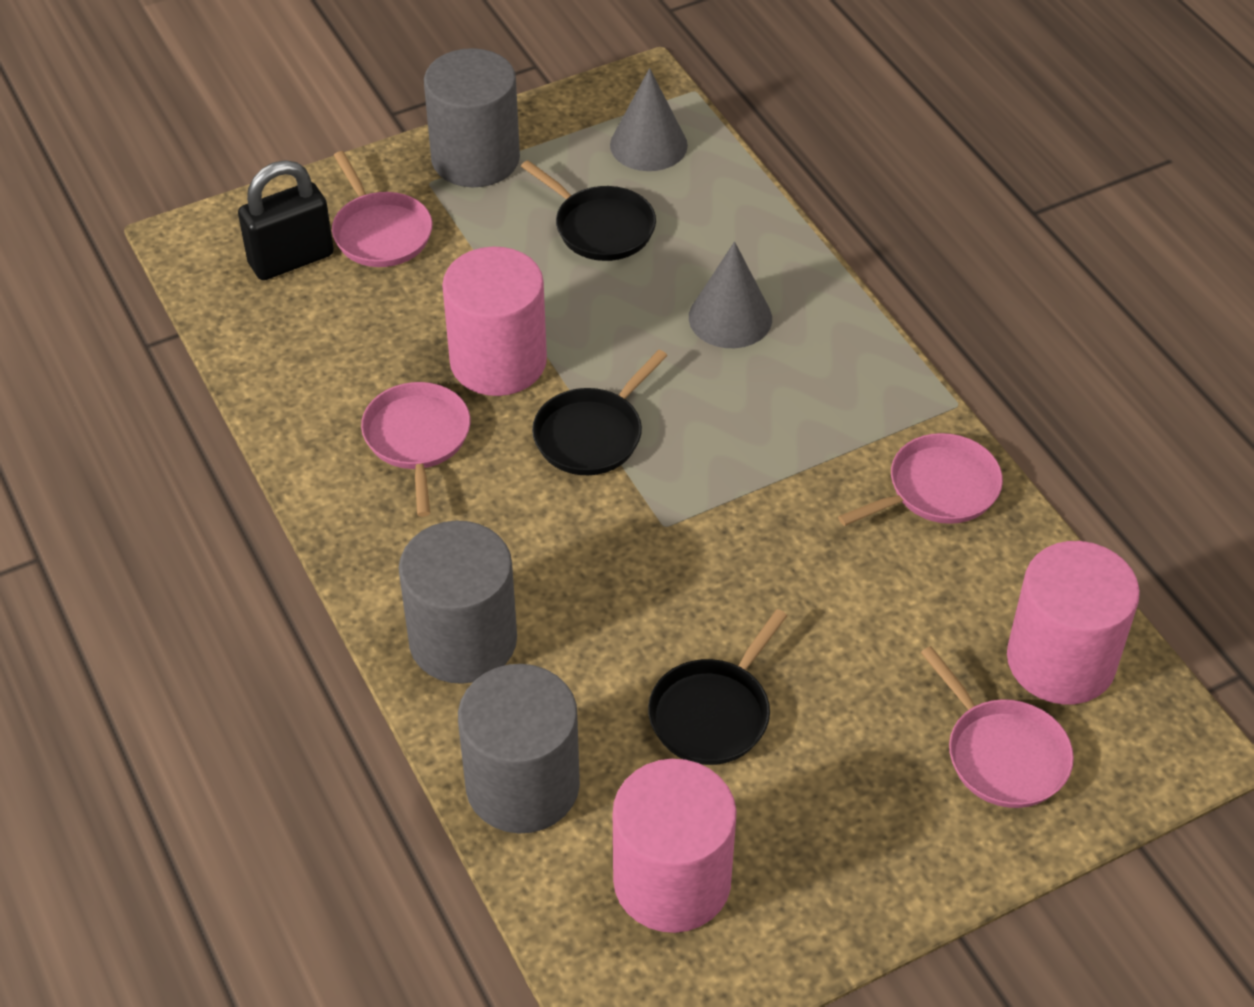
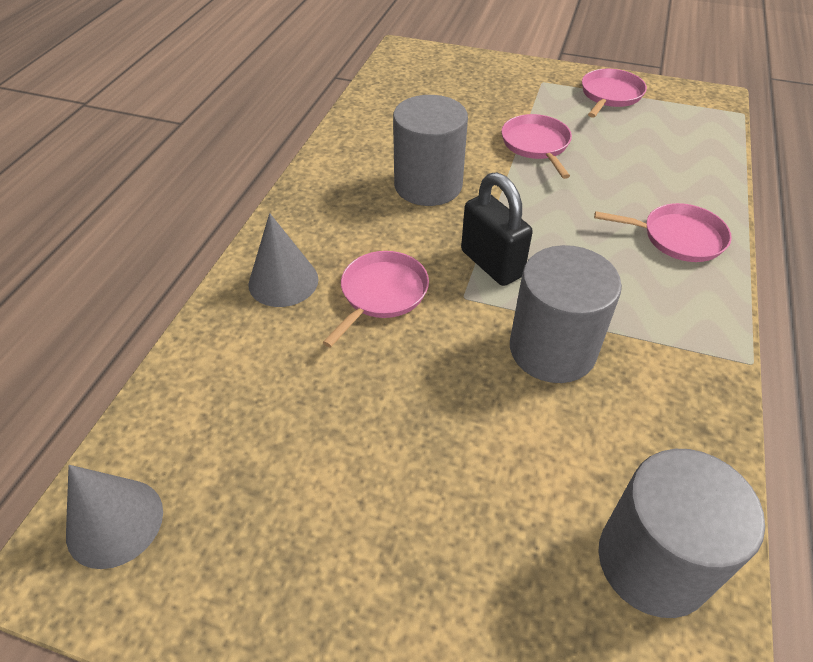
black pan: [521,160,656,261] [532,350,668,475] [648,609,787,765] = 3 -> none = 0
pink cylinder: [442,247,547,396] [613,759,737,933] [1007,541,1140,705] = 3 -> none = 0

